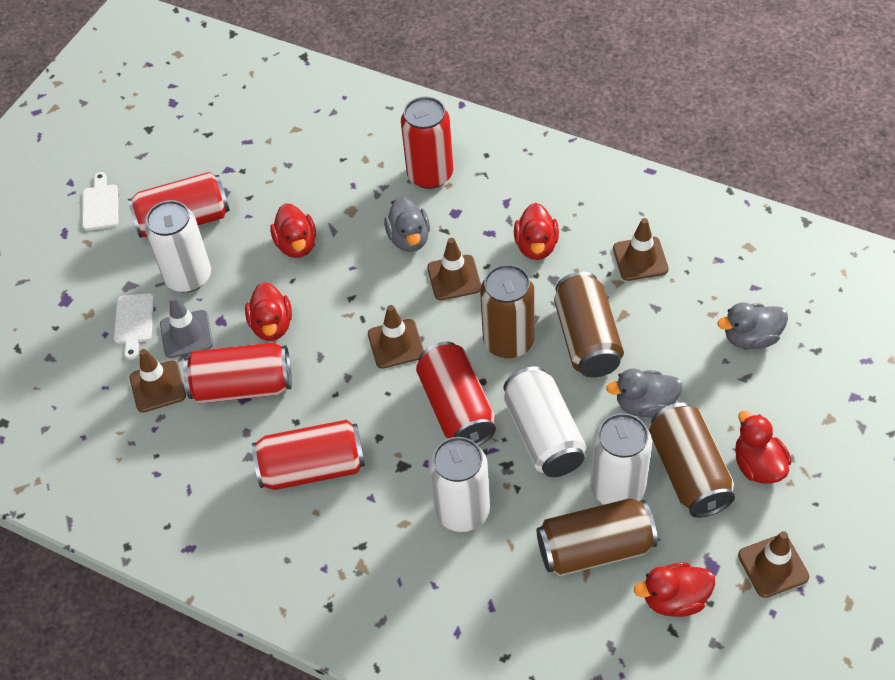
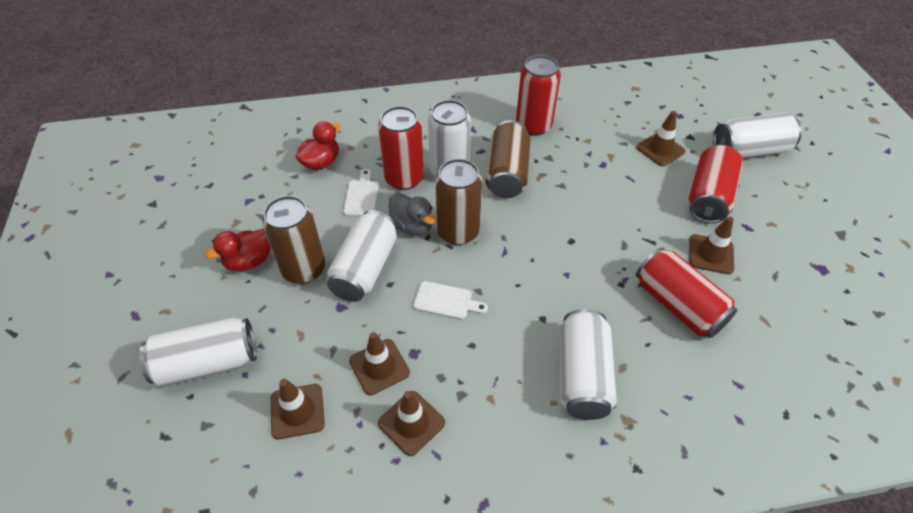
brown can: [480,264,534,358] [537,498,658,576] [554,272,624,377] [649,403,735,518] = 4 -> [262,196,325,284] [435,159,482,245] [485,120,530,198] = 3
grey duck: [384,197,430,252] [606,368,682,417] [717,302,788,349] = 3 -> [388,193,436,235] = 1
grey traffic cone: [160,295,213,358] = 1 -> none = 0
red can: [128,172,230,238] [183,343,292,404] [252,420,365,490] [401,97,453,189] [416,342,496,446] = 5 -> [378,106,424,190] [516,55,561,136] [636,247,737,338] [688,145,743,223] = 4
red duck: [245,282,292,341] [270,203,316,258] [514,203,559,260] [634,562,715,617] [735,411,792,484] = 5 -> [205,229,271,271] [295,121,341,170] = 2
white can: [145,200,211,292] [429,437,490,532] [504,366,586,477] [590,413,652,505] = 4 -> [139,317,257,387] [326,210,397,302] [428,100,471,178] [560,309,617,420] [713,113,802,158] = 5

